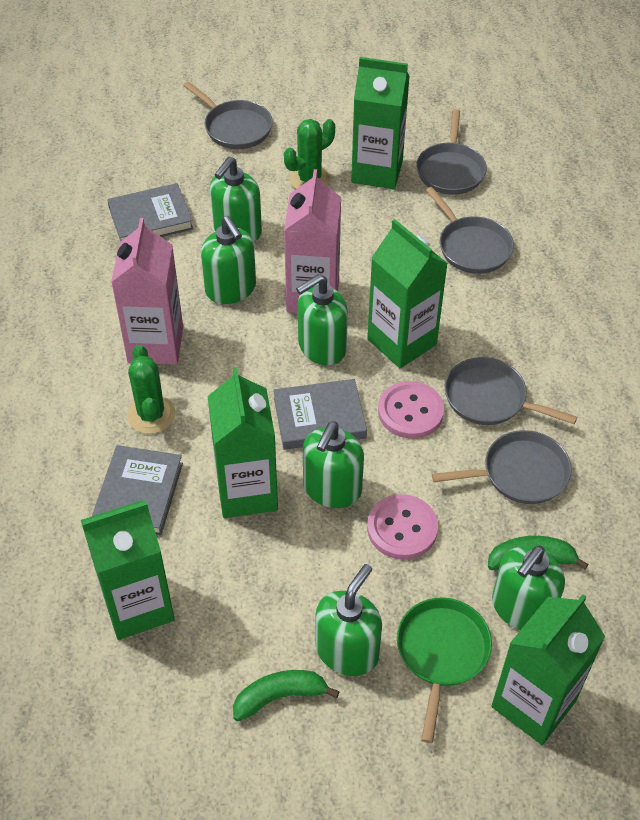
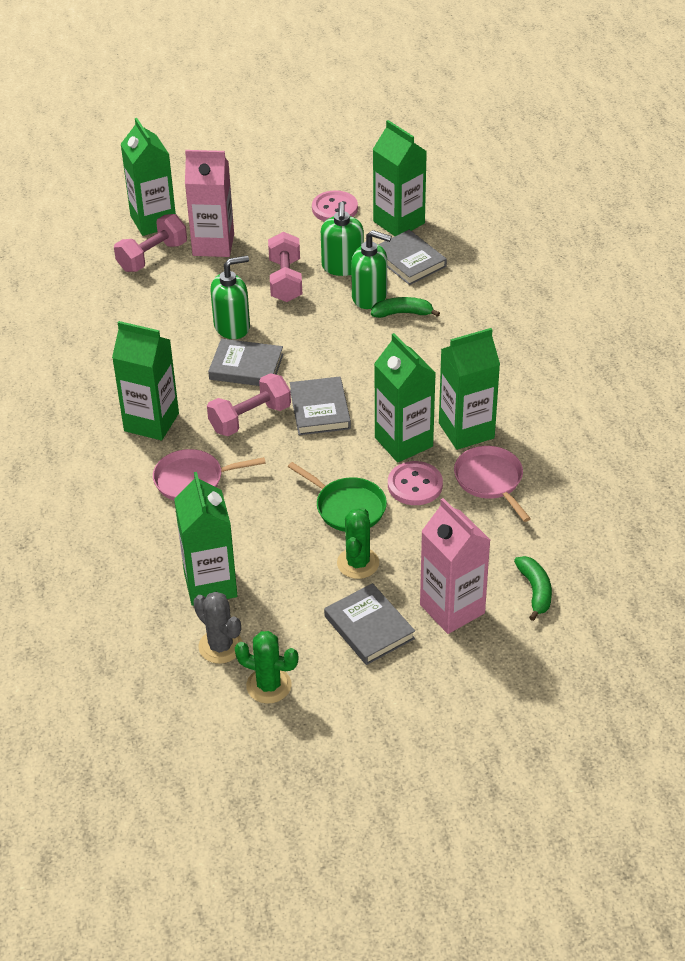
green carton: [81,500,175,640] [207,367,278,518] [351,57,410,189] [367,219,448,368] [491,594,605,745] = 5 -> [112,321,179,440] [121,118,176,236] [174,472,237,606] [373,120,427,236] [374,333,436,462] [439,328,500,450] = 6
green soap dispenser: [201,216,256,304] [210,157,262,242] [296,274,348,366] [303,421,364,508] [315,564,382,676] [492,545,565,630] = 6 -> [210,256,250,339] [321,202,364,276] [351,230,392,309] = 3
grey book: [92,445,183,536] [107,183,193,242] [273,379,367,450] = 3 -> [208,339,283,386] [290,376,351,435] [324,583,415,665] [378,230,447,285] = 4
grey cactus: none = 0 -> [193,592,242,664] = 1
grey pan: [183,82,273,149] [416,109,487,195] [426,187,514,274] [432,430,572,504] [445,357,577,425] = 5 -> none = 0
pink dumbbell: none = 0 -> [114,214,187,272] [207,373,291,436] [268,232,302,302] = 3
pink pan: none = 0 -> [153,449,266,500] [454,446,531,522] = 2

